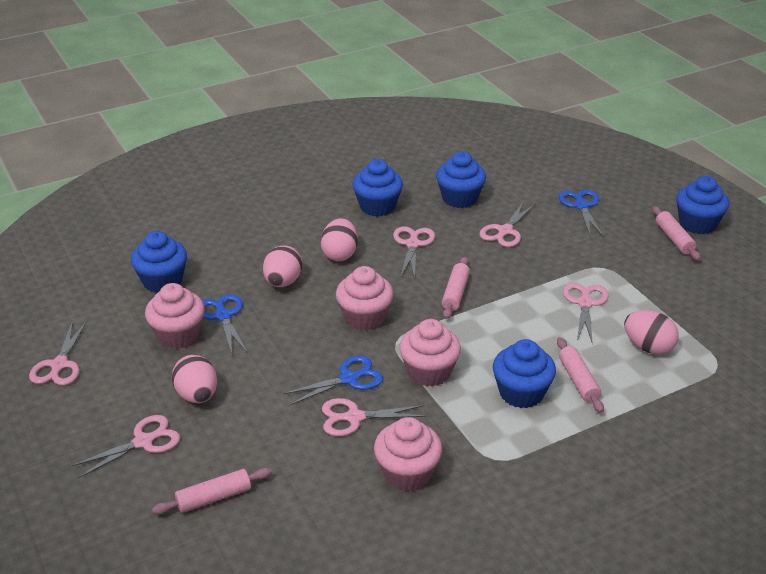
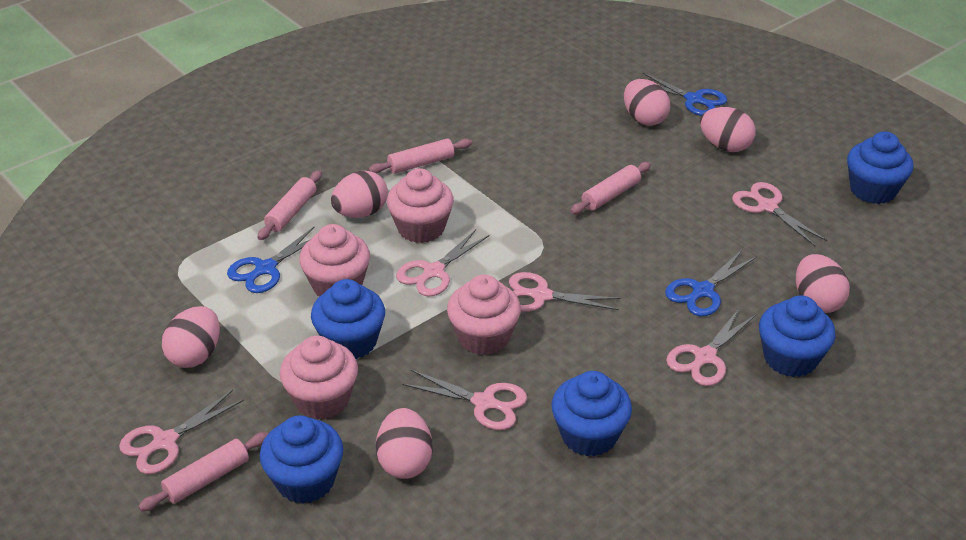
pink egg: [172,355,217,403] [263,246,302,287] [321,218,358,261] [624,310,678,355] = 4 -> [162,306,220,368] [331,171,388,218] [376,408,433,479] [624,79,670,126] [700,107,756,152] [796,254,850,313] = 6

